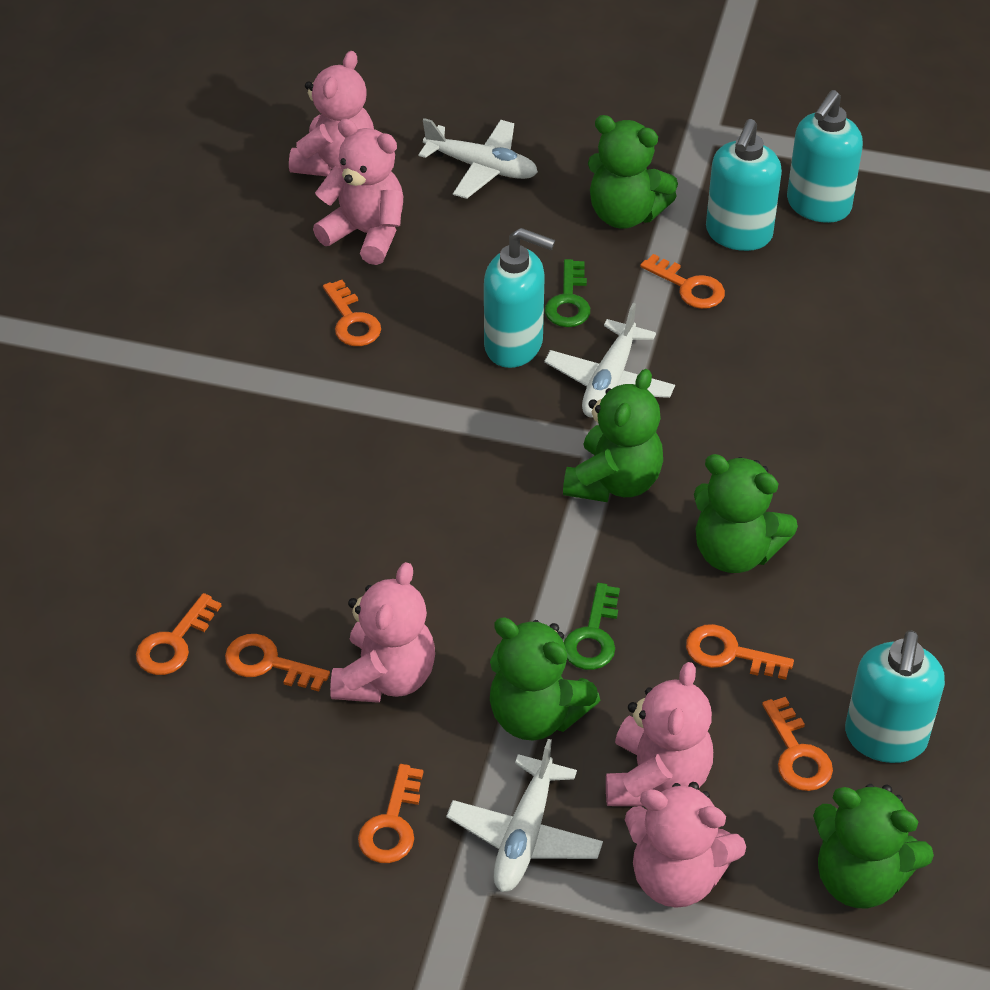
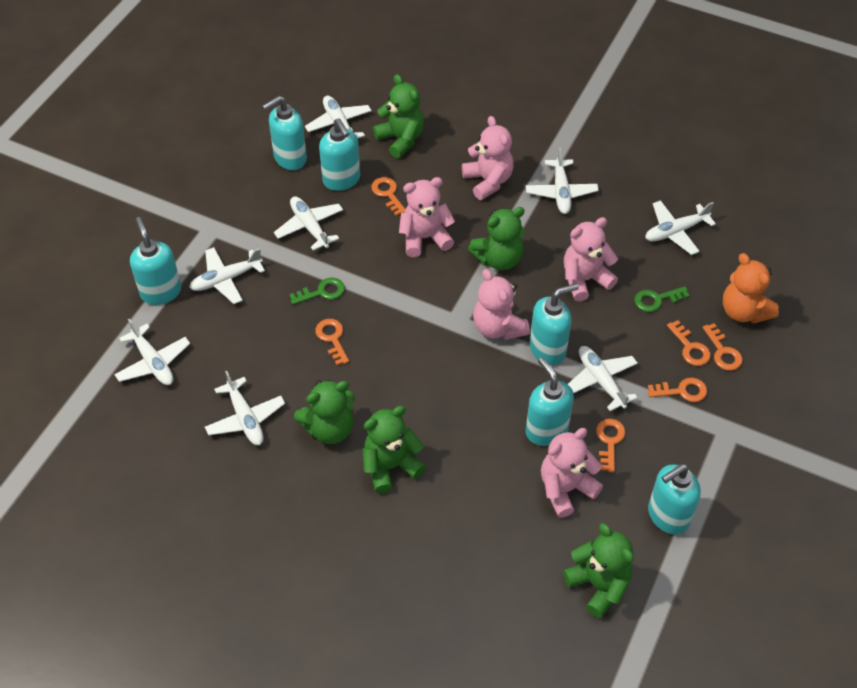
orange key: [136,593,222,675] [225,634,330,692] [323,280,381,346] [358,764,423,863] [640,254,725,309] [686,624,794,680] [762,697,833,791] = 7 -> [315,319,349,365] [371,177,405,216] [596,419,626,472] [648,378,707,402] [667,320,711,366] [703,323,743,371] = 6
orange teddy bear: none = 0 -> [723,253,779,323] = 1
turquoise soap dispenser: [484,228,555,368] [706,119,782,251] [787,90,863,223] [845,630,945,763] = 4 -> [130,217,181,305] [262,96,307,170] [319,118,360,191] [526,357,574,446] [530,283,579,365] [648,464,701,535] = 6
white plane: [418,118,538,199] [446,739,603,892] [544,303,675,418] = 3 -> [114,318,190,385] [189,247,265,304] [205,371,285,445] [274,196,343,251] [305,96,372,138] [526,147,599,214] [568,346,638,411] [645,200,716,255] = 8

